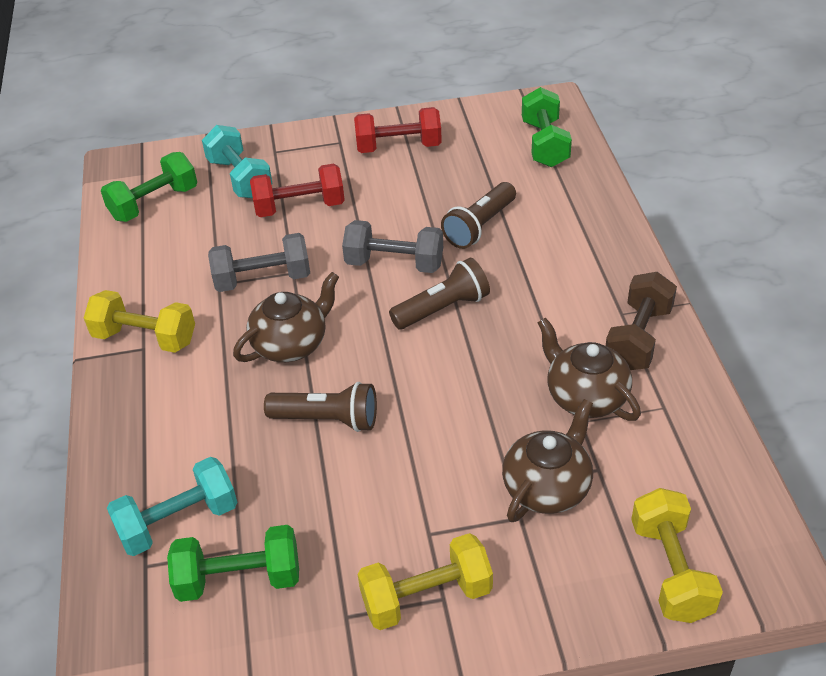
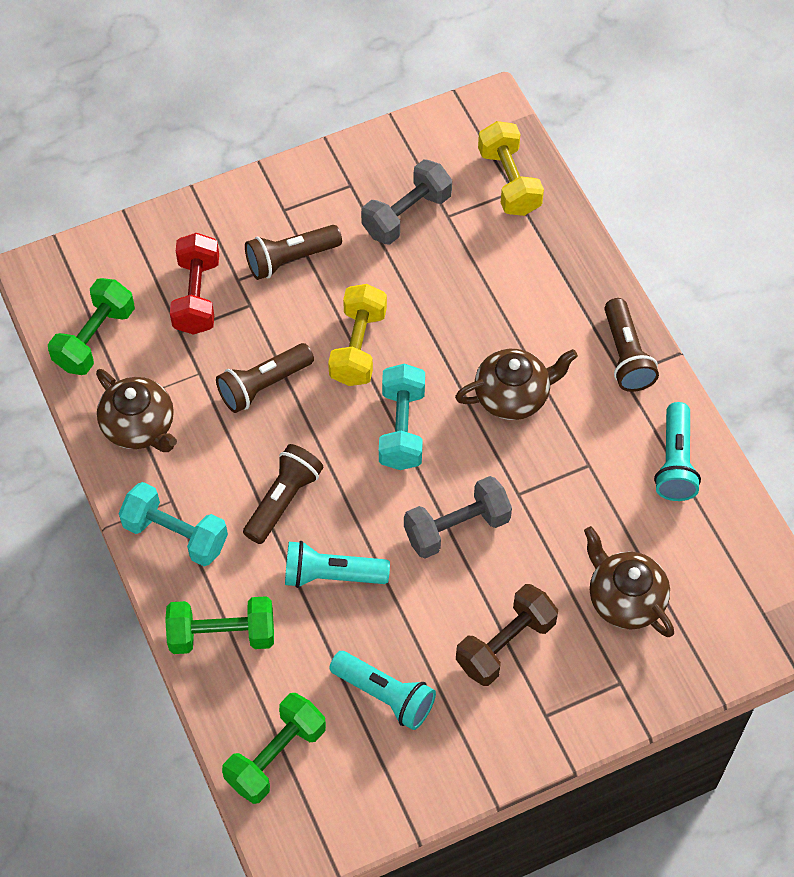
brown flashlight: [264,382,377,432] [389,257,490,330] [441,182,516,249] = 3 -> [216,343,314,413] [243,444,323,544] [245,225,342,280] [605,298,659,392] = 4
red dumbbell: [250,164,345,217] [354,107,442,153] = 2 -> [170,233,219,335] = 1
turquoise flashlight: none = 0 -> [285,541,390,588] [329,651,436,730] [654,402,701,501] = 3
yellow dumbbell: [84,290,195,353] [358,533,493,630] [631,488,723,623] = 3 -> [328,284,387,386] [478,121,544,216] = 2

